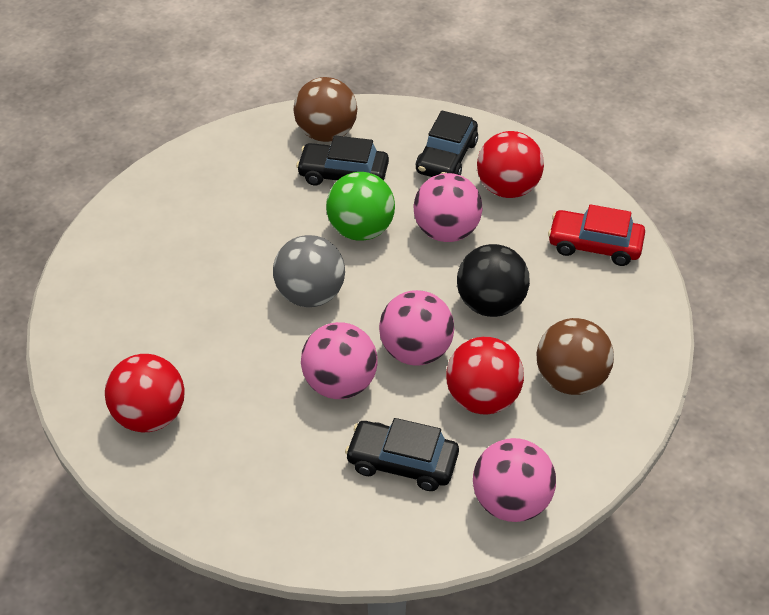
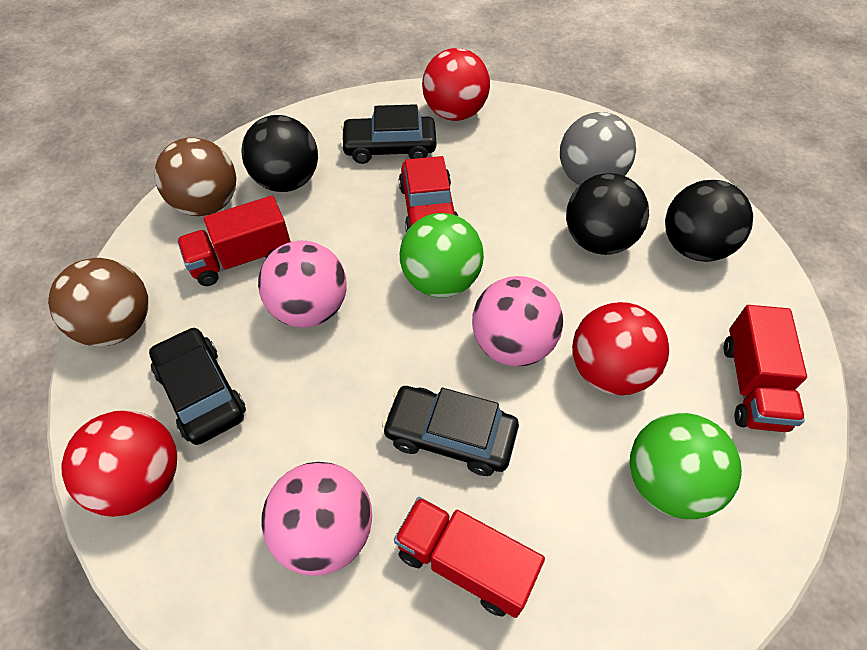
black ball: [457,244,530,317] = 1 -> [241,115,318,192] [566,173,649,255] [665,180,753,262] = 3
green ball: [326,172,395,241] = 1 -> [400,213,484,298] [630,413,742,519] = 2
pink ball: [301,322,378,399] [379,290,454,366] [414,173,483,242] [473,438,556,522] = 4 -> [258,240,347,328] [261,462,372,576] [472,276,563,367] = 3
red truck: none = 0 -> [177,196,291,286] [394,497,545,618] [724,305,807,432] = 3

